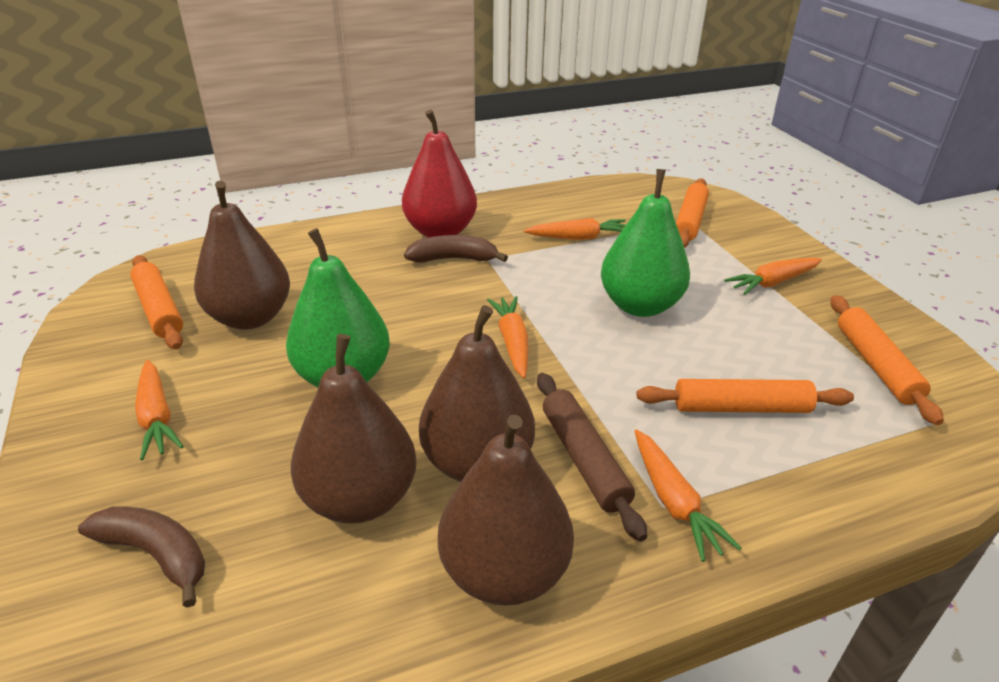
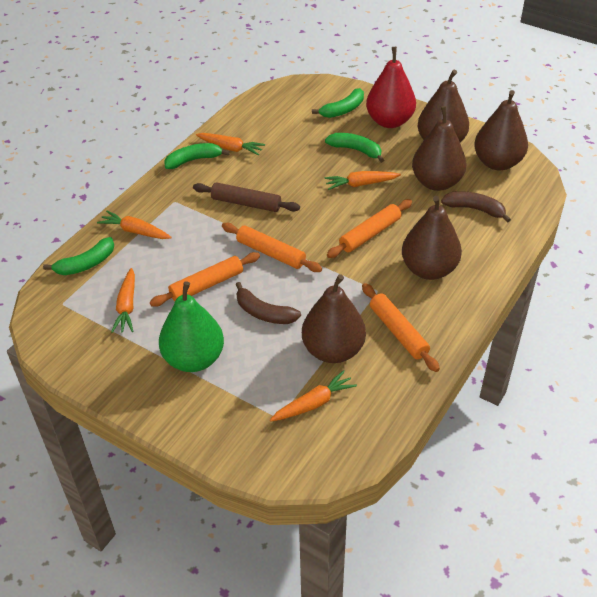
brown pear: [194,181,290,330] [291,334,416,523] [419,305,535,482] [438,415,574,606] = 4 -> [302,274,366,363] [402,196,462,280] [412,106,466,191] [418,70,469,142] [474,90,528,170] = 5
green banana: none = 0 -> [43,237,114,275] [164,143,230,169] [312,88,364,118] [325,133,384,163] = 4
green pear: [286,228,390,387] [601,169,690,317] = 2 -> [159,281,224,372] = 1

